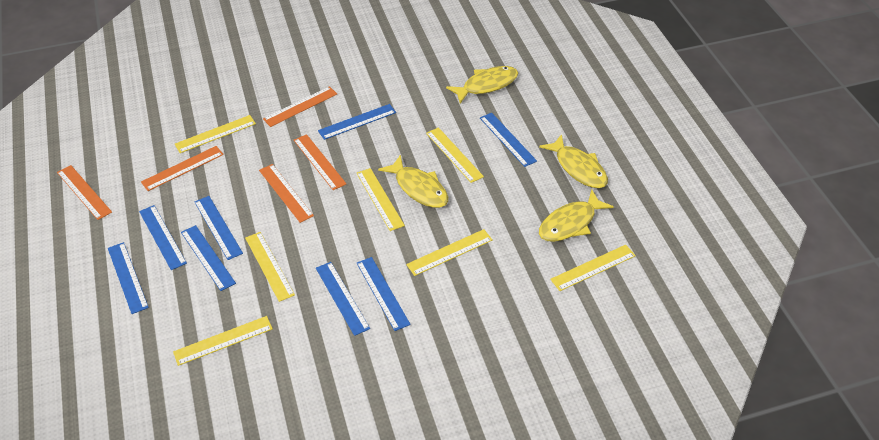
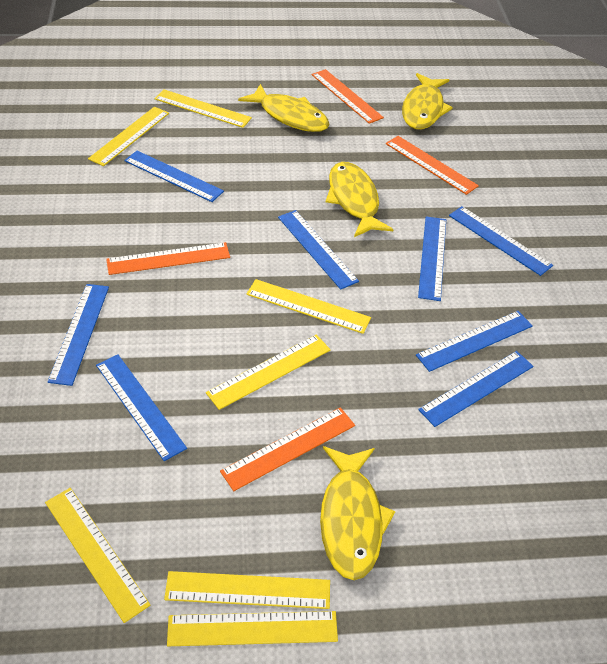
orange ruler: [57,165,112,220] [141,146,224,191] [259,164,314,223] [263,86,337,127] [294,134,346,190] = 5 -> [106,242,230,275] [220,407,355,491] [312,69,384,124] [386,136,479,195] = 4

